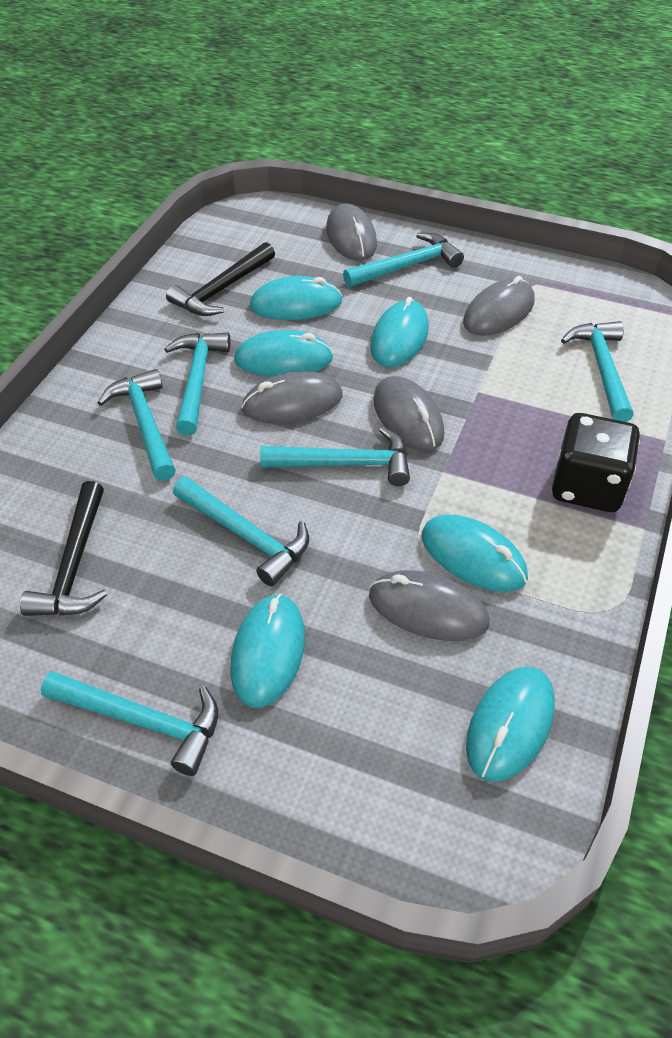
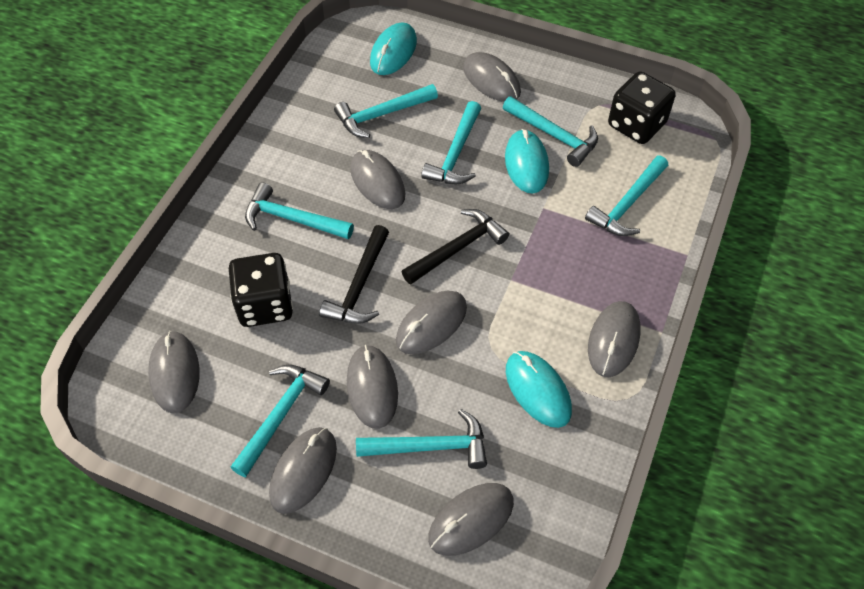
black dice: [552,413,640,512] = 1 -> [229,253,293,327] [608,71,676,144] = 2
grey mouse: [241,371,343,423] [326,204,377,261] [369,570,489,641] [373,376,444,451] [463,276,535,336] = 5 -> [148,331,200,413] [269,427,337,514] [347,345,398,429] [350,150,405,209] [396,291,467,354] [428,483,514,556] [463,52,521,102] [588,301,641,377] = 8
turquoise mouse: [230,593,305,708] [234,330,333,377] [250,276,342,320] [370,297,429,367] [422,515,528,592] [466,667,555,782] = 6 -> [370,23,417,75] [505,129,549,193] [506,351,572,428] = 3

